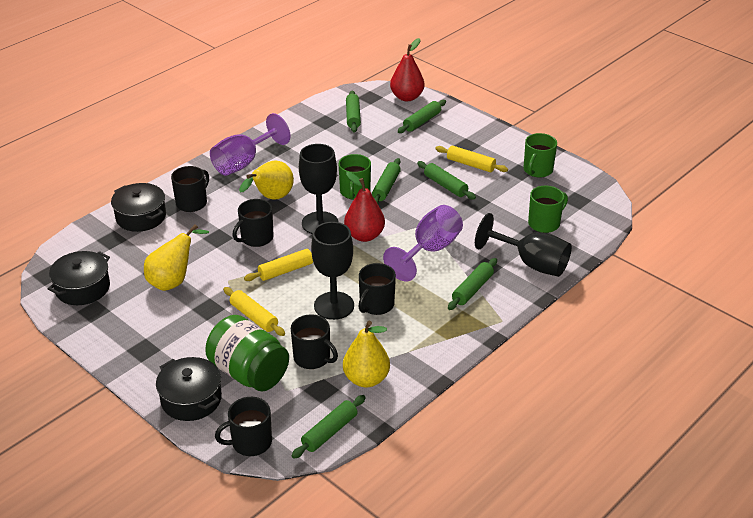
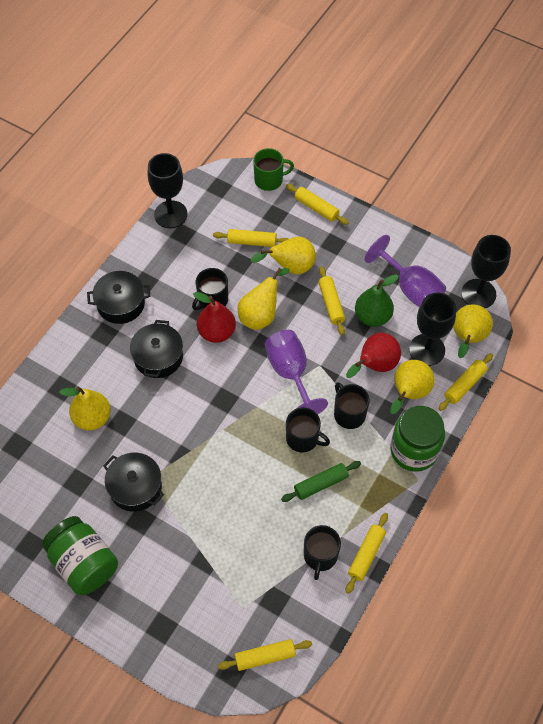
black mug: [171,166,209,212] [215,397,272,456] [233,199,274,247] [291,314,338,369] [358,263,396,315] = 5 -> [192,268,228,310] [286,407,330,453] [304,525,341,580] [334,382,370,429] = 4
green jar: [205,315,289,391] = 1 -> [42,516,118,595] [390,406,445,472] = 2
green mug: [339,154,371,200] [523,133,557,178] [528,186,568,233] = 3 -> [253,148,294,191] = 1
green pear: none = 0 -> [355,275,399,327] = 1
green rolling pin: [291,395,366,459] [346,90,361,133] [372,158,401,204] [398,100,446,133] [417,161,476,200] [448,258,497,310] = 6 -> [281,461,361,502] = 1
yellow pear: [144,224,209,291] [239,161,294,200] [343,321,390,387] = 3 -> [59,387,111,430] [238,268,290,330] [251,237,316,275] [390,360,435,414] [453,304,493,358] = 5
yellow rolling pin: [223,287,285,336] [244,249,313,281] [435,145,508,172] = 3 -> [213,229,289,247] [218,639,312,671] [286,184,349,225] [319,266,345,335] [346,513,388,594] [439,353,493,411] = 6

